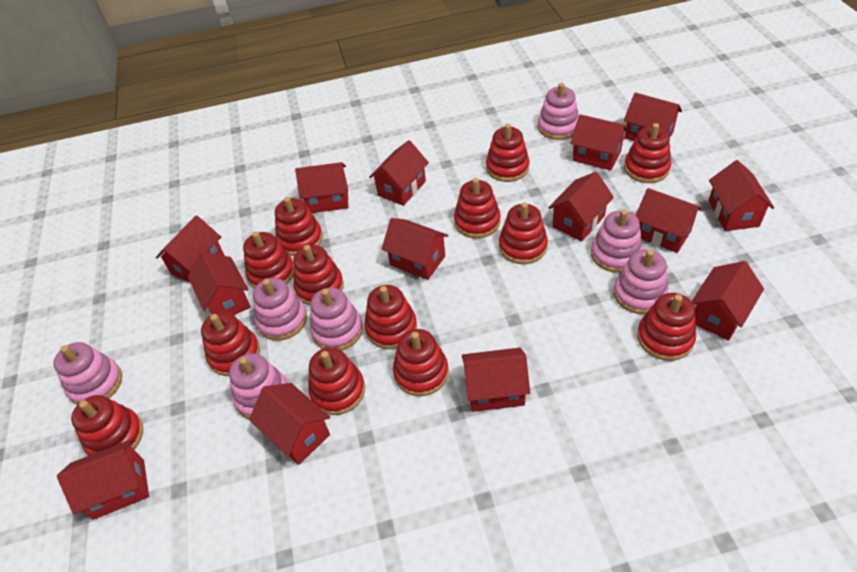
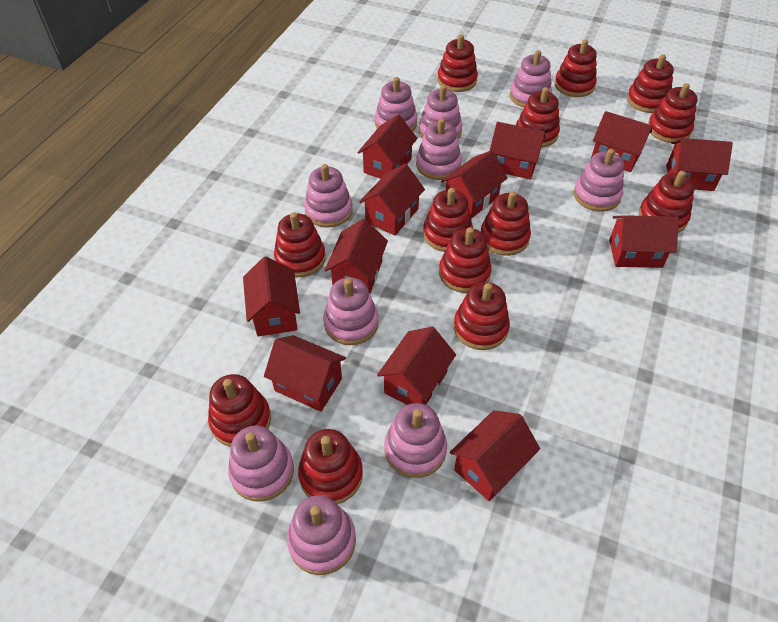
pink stacking toy: [53,342,122,405] [229,353,287,419] [253,278,307,341] [310,287,363,350] [538,83,579,140] [591,209,643,273] [613,250,669,314] = 7 -> [228,425,294,502] [287,495,356,575] [304,164,353,228] [323,277,379,345] [375,77,417,132] [384,403,447,478] [416,118,462,180] [419,85,462,139] [510,50,552,107] [574,149,624,212] = 10
red house: [57,439,149,520] [156,215,224,282] [188,252,251,315] [249,383,330,465] [295,162,348,213] [369,140,429,206] [382,218,448,280] [462,348,530,412] [548,172,614,241] [570,114,628,171] [624,92,682,141] [635,188,702,253] [692,261,764,341] [708,160,774,231] = 14 -> [243,257,300,336] [264,335,346,412] [325,219,388,293] [357,115,418,179] [359,164,425,236] [377,327,456,405] [441,150,507,219] [450,410,540,501] [490,122,545,180] [591,111,652,172] [609,215,679,268] [666,138,733,191] = 12

